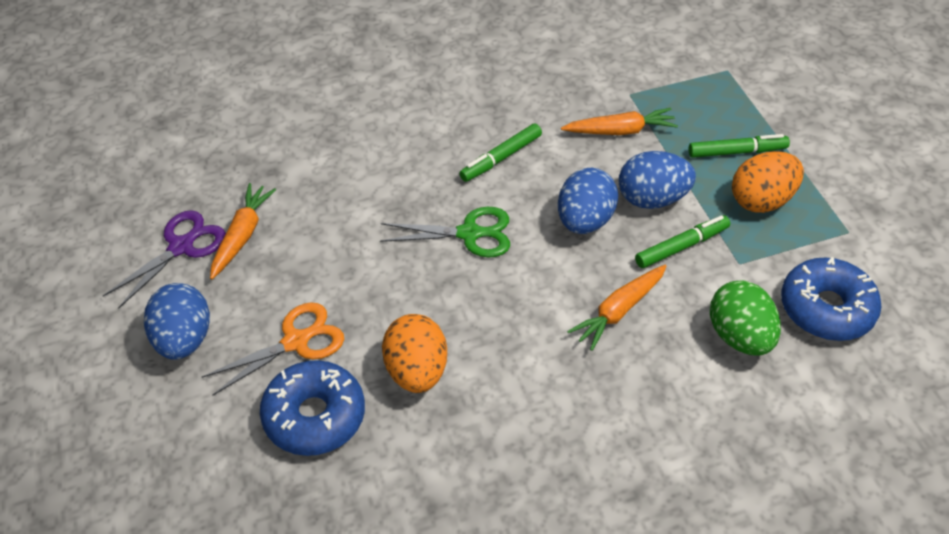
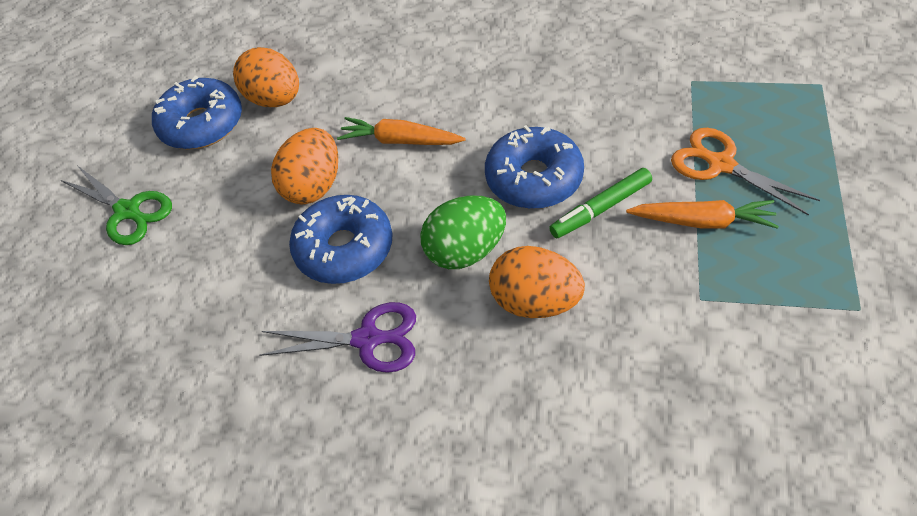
blue donut: [260,360,365,456] [781,257,881,341] = 2 -> [152,76,242,150] [289,195,392,284] [485,125,584,209] = 3
blue egg: [144,283,210,360] [558,168,618,234] [619,151,696,209] = 3 -> none = 0
green marker: [459,124,542,182] [635,215,730,268] [688,134,790,158] = 3 -> [549,168,652,238] = 1
orange carrot: [210,183,276,280] [561,108,678,135] [567,265,667,351] = 3 -> [337,117,465,145] [626,200,779,229] = 2
orange egg: [382,314,447,393] [732,151,804,213] = 2 -> [233,47,299,107] [271,128,338,205] [489,246,585,318] = 3

